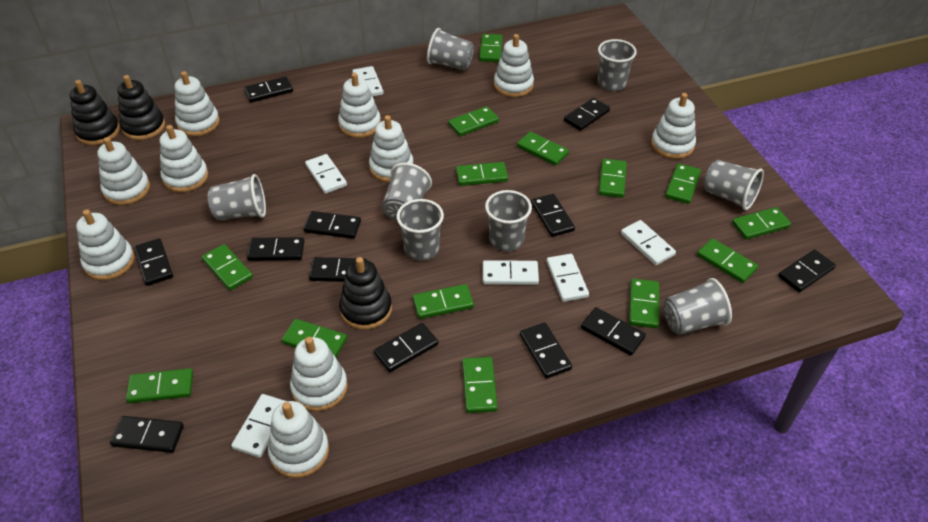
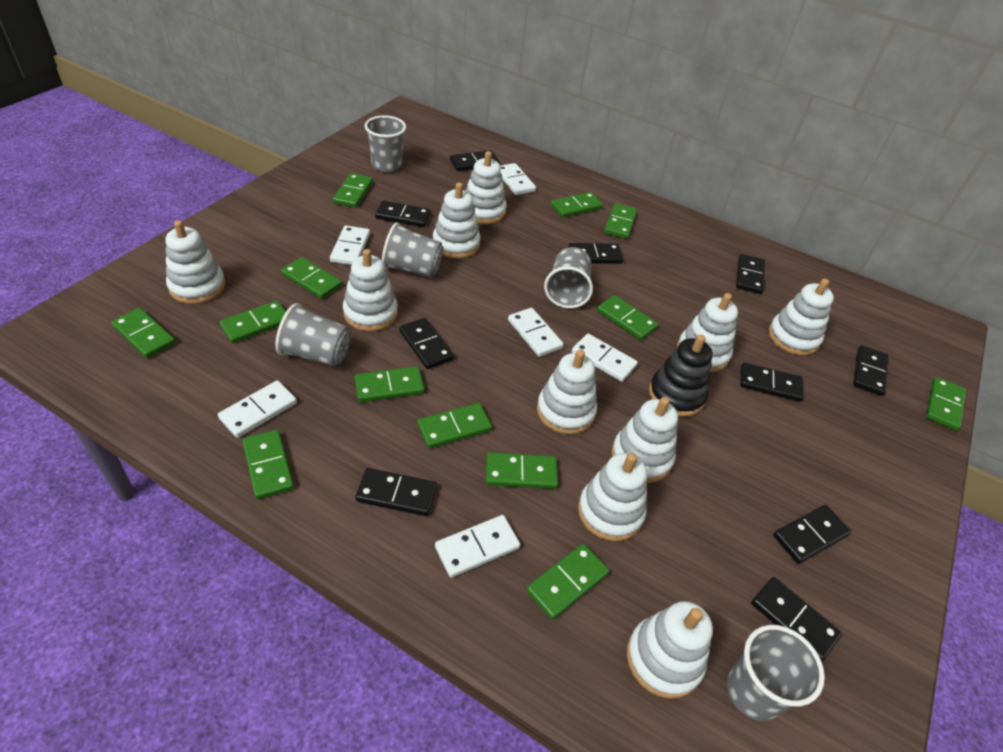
black domino: [110,416,184,453] [134,238,173,286] [244,76,293,103] [247,237,305,261] [304,211,361,239] [309,257,367,282] [374,323,438,372] [520,322,572,379] [531,194,575,237] [564,98,610,131] [581,307,646,356] [778,249,836,292] = 12 -> [355,468,437,516] [375,200,431,227] [399,318,454,369] [450,150,500,171] [568,243,624,264] [736,254,765,294] [740,363,804,402] [751,577,842,662] [773,505,851,564] [853,345,889,396] = 10
black stacking toy: [70,80,120,145] [117,75,165,140] [339,257,392,330] = 3 -> [649,334,713,417] = 1
green domino: [126,368,193,403] [202,244,253,290] [282,319,347,357] [413,284,474,319] [448,106,499,136] [456,162,508,186] [462,357,498,413] [479,34,503,62] [517,132,569,166] [599,159,627,198] [629,279,659,328] [665,163,701,204] [697,238,758,283] [732,207,791,240] = 14 -> [111,308,176,358] [219,301,286,343] [242,430,294,499] [281,257,342,299] [333,173,373,208] [355,366,425,402] [417,403,492,449] [486,452,558,489] [526,544,609,620] [551,192,603,218] [597,295,658,340] [604,203,637,239] [926,377,966,431] = 13
grey cup: [208,174,266,220] [382,163,432,221] [397,199,444,261] [427,28,474,71] [485,190,532,251] [598,39,637,91] [663,278,732,335] [704,160,764,210] = 8 -> [275,303,351,367] [365,115,406,172] [382,222,444,278] [544,247,593,309] [727,625,825,721] = 5

